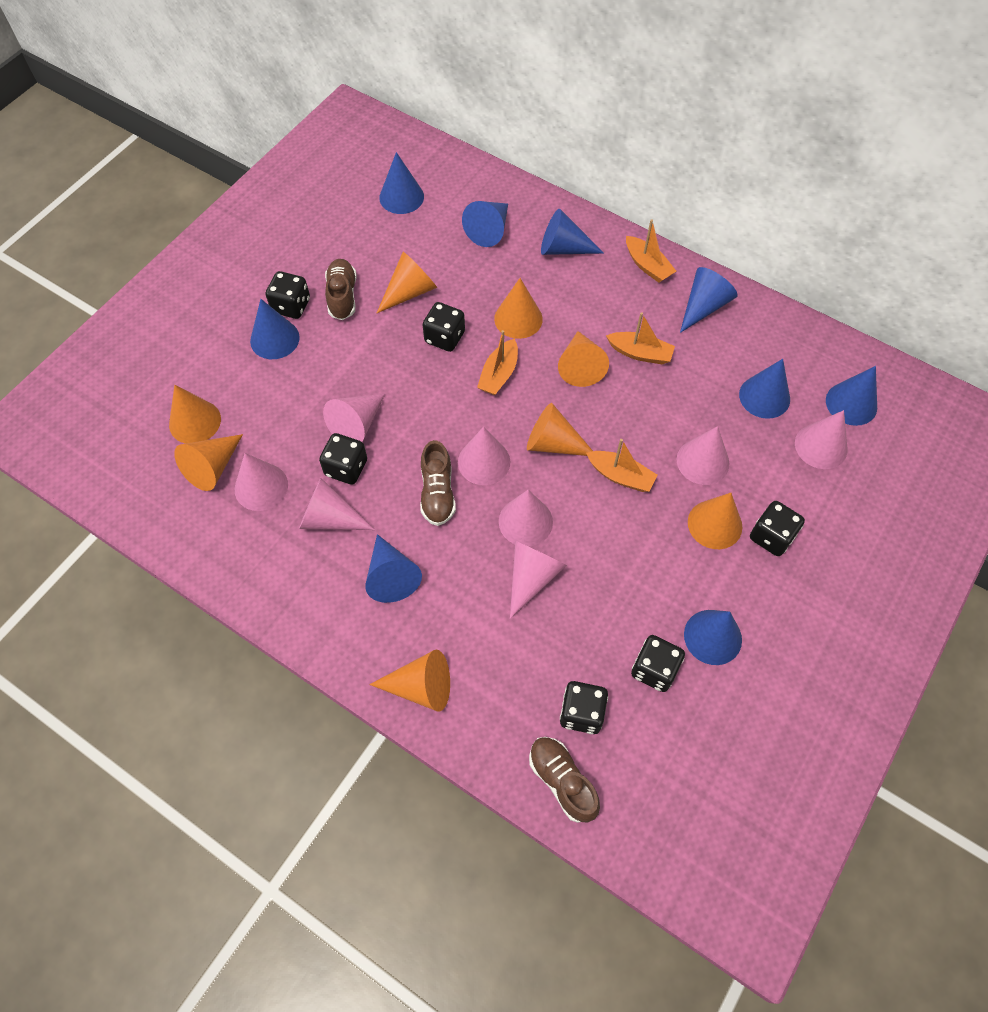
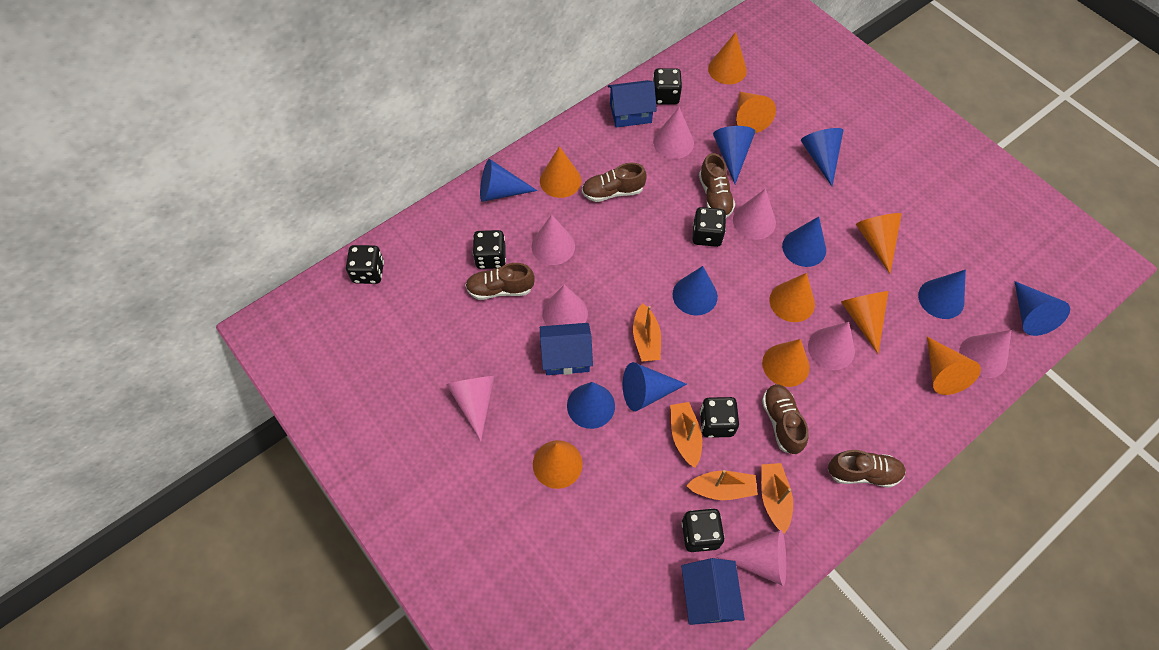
blue house: none = 0 -> [540,323,593,375] [608,80,657,127] [681,558,745,625] = 3
brown shoe: [325,259,356,320] [420,440,456,526] [529,737,600,823] = 3 -> [465,263,535,300] [582,163,646,202] [699,153,735,217] [762,384,809,454] [828,450,906,488] = 5
orange cone: [169,385,221,444] [174,434,243,491] [369,650,450,711] [377,252,437,313] [494,278,543,339] [527,403,593,456] [558,331,609,387] [688,493,742,549] = 8 -> [533,440,583,489] [540,146,581,198] [708,32,747,84] [736,92,776,133] [762,339,810,387] [769,273,815,322] [841,291,889,354] [856,213,902,274] [927,337,981,395] = 9

